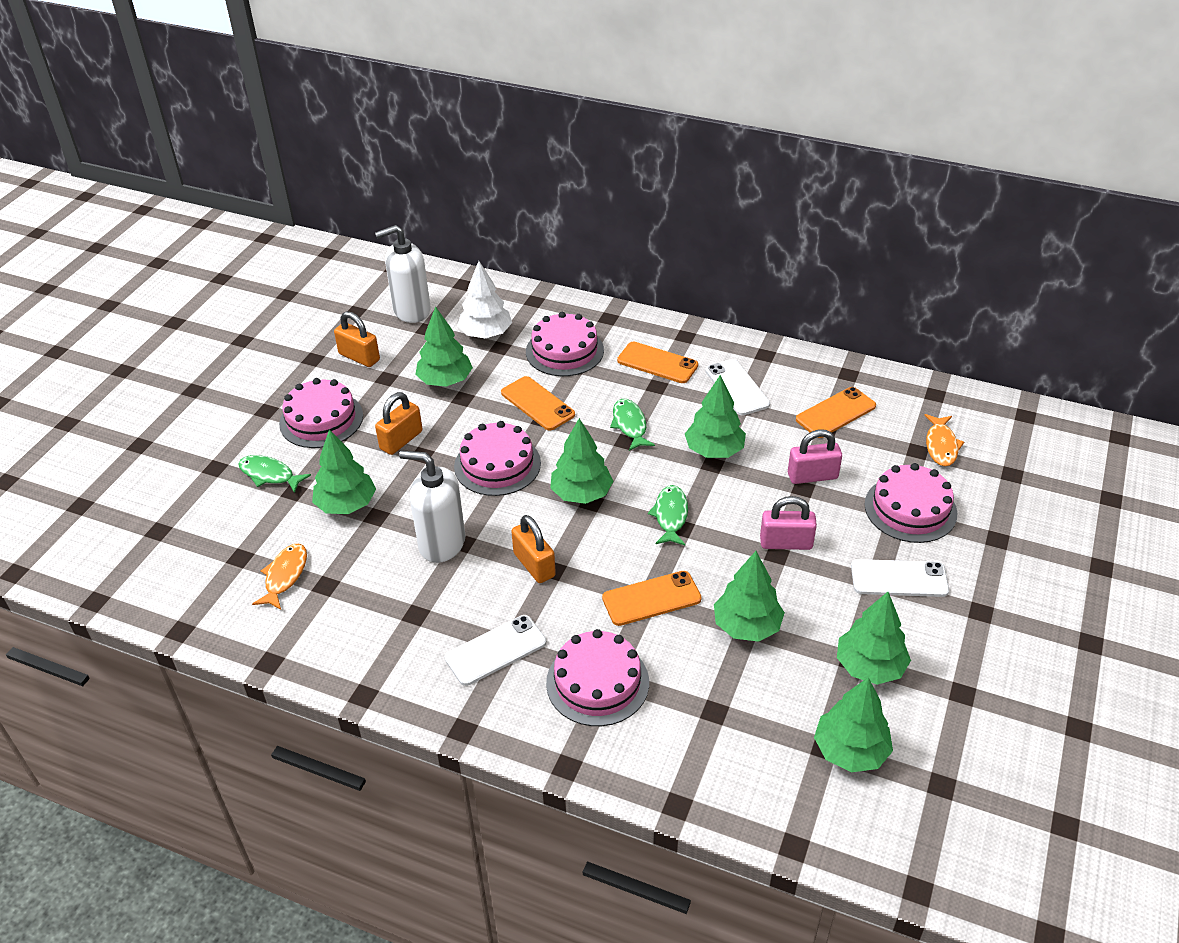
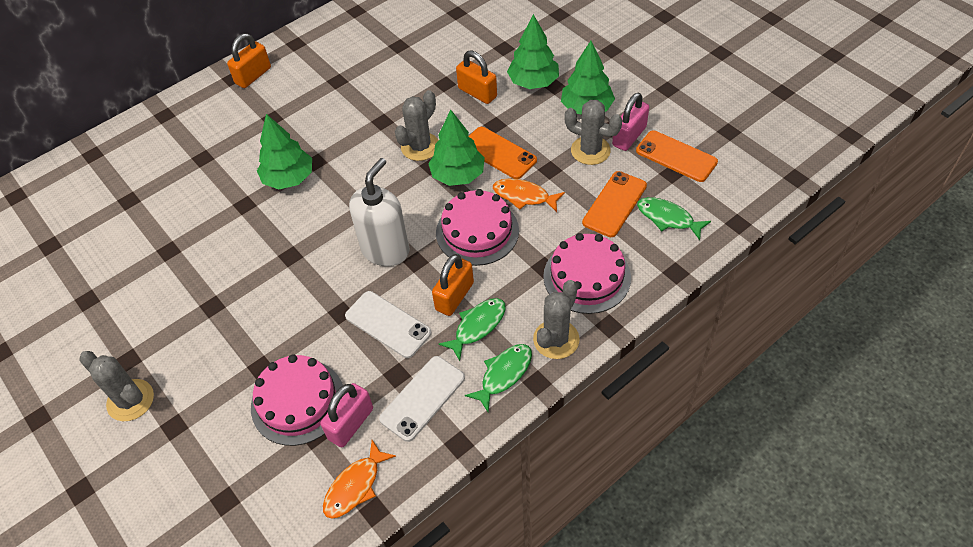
green tree: [312,429,376,514] [415,306,473,387] [550,418,613,504] [685,375,746,458] [714,551,785,642] [814,677,893,772] [837,592,911,685] = 7 -> [257,114,312,189] [428,110,485,186] [507,14,559,89] [561,41,615,115] = 4
grey cactus: none = 0 -> [79,351,154,421] [395,90,439,161] [533,280,580,359] [564,100,622,165] = 4
orange phone: [501,376,575,431] [602,571,702,626] [617,342,698,383] [796,387,876,438] = 4 -> [469,127,537,179] [582,171,647,237] [636,131,718,182] = 3
pink cake: [279,378,363,448] [454,421,541,496] [526,312,604,376] [546,629,649,726] [864,463,957,543] = 5 -> [251,354,343,446] [436,189,519,266] [543,233,631,314] = 3
white phone: [445,615,546,686] [705,359,770,416] [851,559,949,597] = 3 -> [345,291,432,358] [379,356,465,442] = 2
white soap dispenser: [375,225,431,323] [399,450,466,563] = 2 -> [349,158,410,266] = 1
white tree: [457,261,512,338] = 1 -> none = 0

